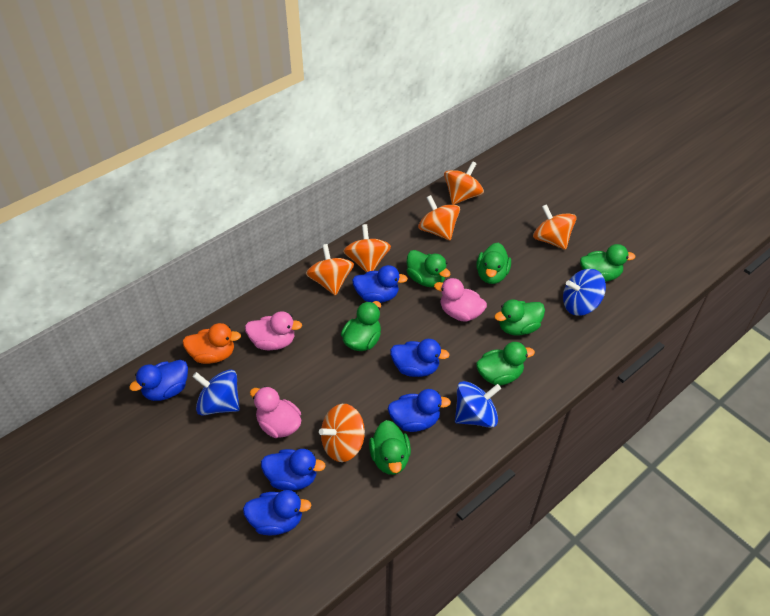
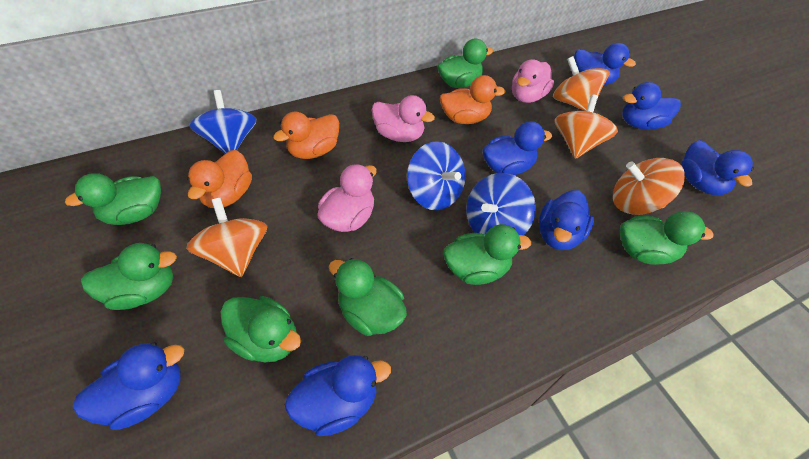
blue duck: [129,360,188,401] [243,490,312,535] [261,449,326,490] [352,265,408,303] [388,389,451,432] [390,339,450,377] = 6 -> [73,342,184,430] [285,355,391,436] [482,121,552,175] [539,190,594,250] [574,43,636,85] [622,82,681,130] [681,140,754,195] = 7
orange duck: [182,323,241,364] = 1 -> [187,150,252,208] [273,112,339,159] [440,75,505,124] = 3
orange spinning top: [306,244,354,296] [319,404,365,462] [343,224,391,272] [418,195,460,240] [444,161,484,205] [533,204,576,250] = 6 -> [186,198,267,277] [553,56,609,111] [554,94,618,159] [613,158,685,215] = 4

